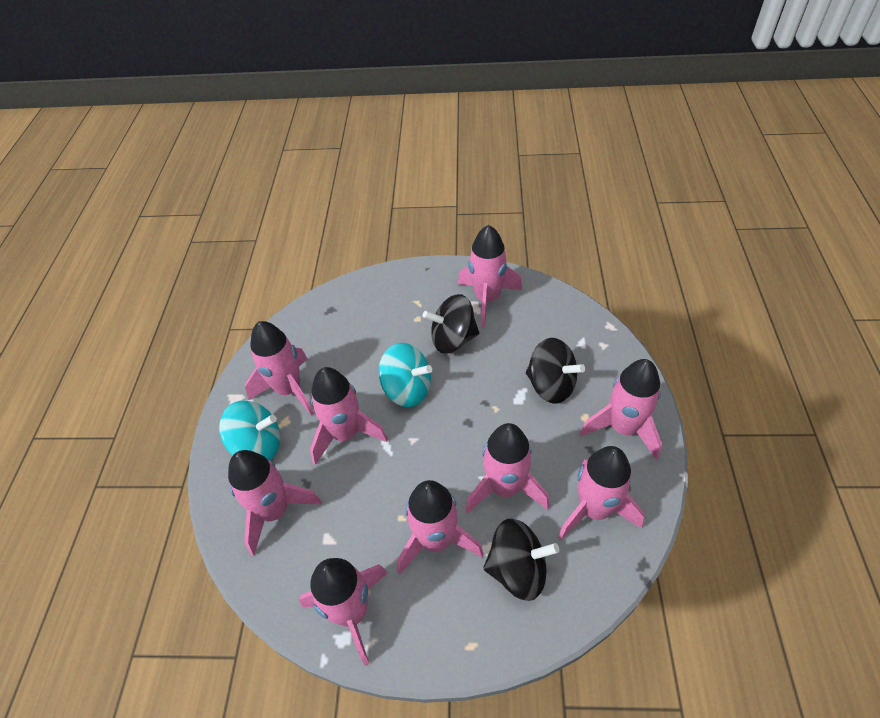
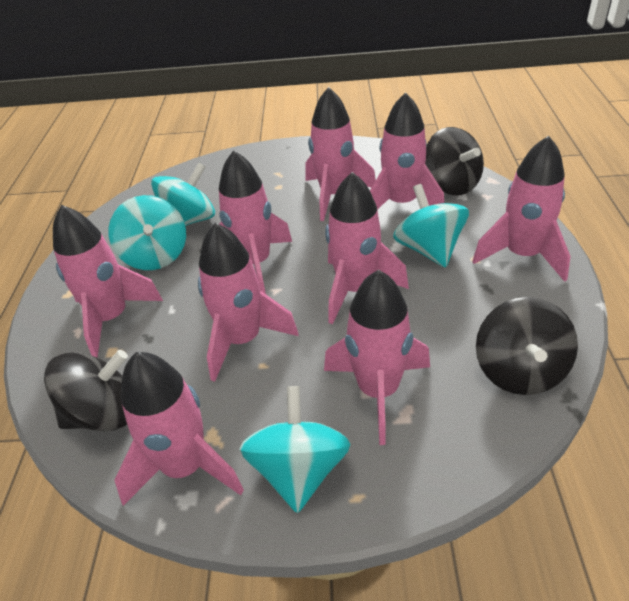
turquoise spinning top: [219,400,280,461] [379,343,432,407] = 2 -> [108,195,186,270] [151,162,215,226] [239,386,351,513] [393,184,469,268] = 4

